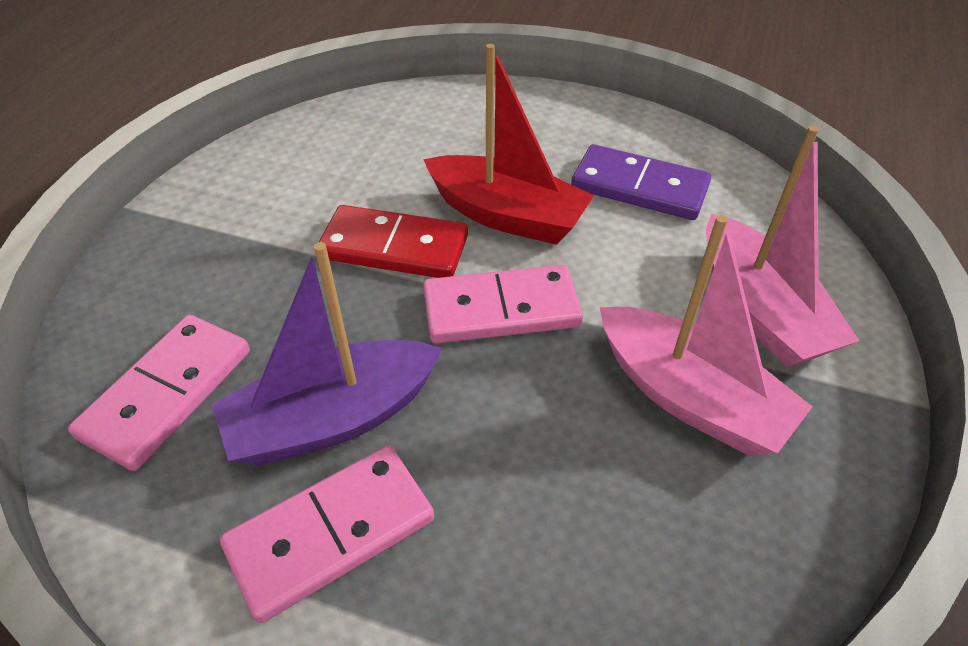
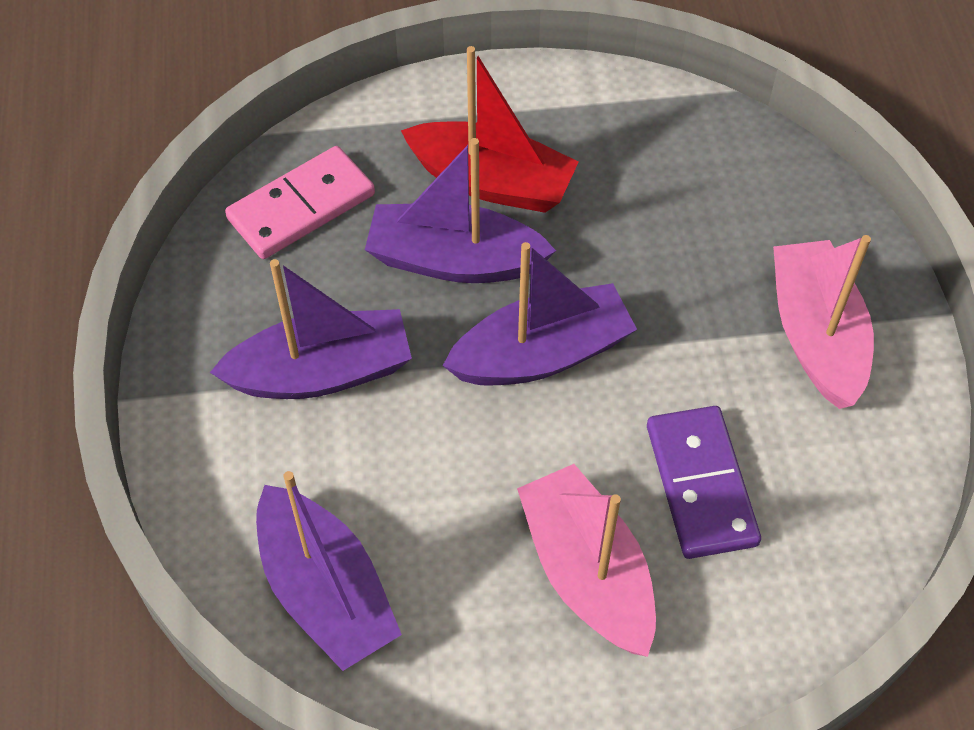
pink domino: [68,315,250,471] [220,446,434,623] [423,265,583,344] = 3 -> [225,146,375,259] = 1
purple boat: [212,242,442,466] = 1 -> [210,259,412,399] [256,471,402,671] [365,138,556,283] [443,242,637,386] = 4
red domino: [319,205,468,278] = 1 -> none = 0

